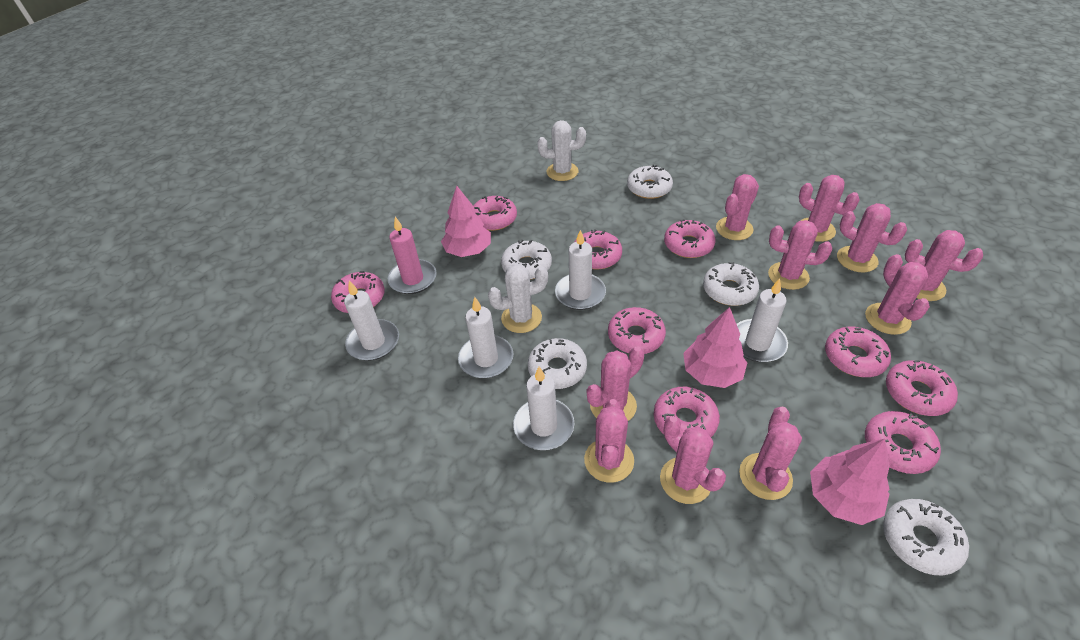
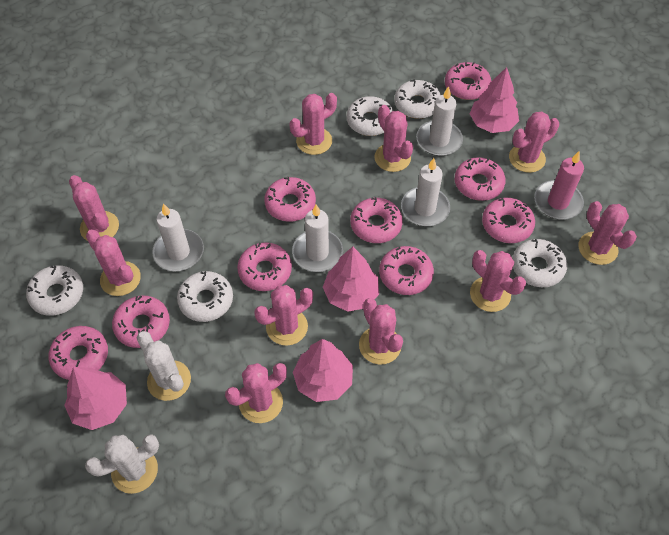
pink tree: [441,186,491,257] [683,307,747,388] [810,438,890,525] = 3 -> [64,367,127,430] [293,339,353,402] [323,247,379,312] [470,67,519,133] = 4
white candle: [344,281,399,361] [458,297,513,378] [513,367,574,450] [555,230,606,310] [737,279,788,362] = 5 -> [152,203,204,271] [292,205,343,272] [401,158,450,226] [416,86,463,156] = 4

